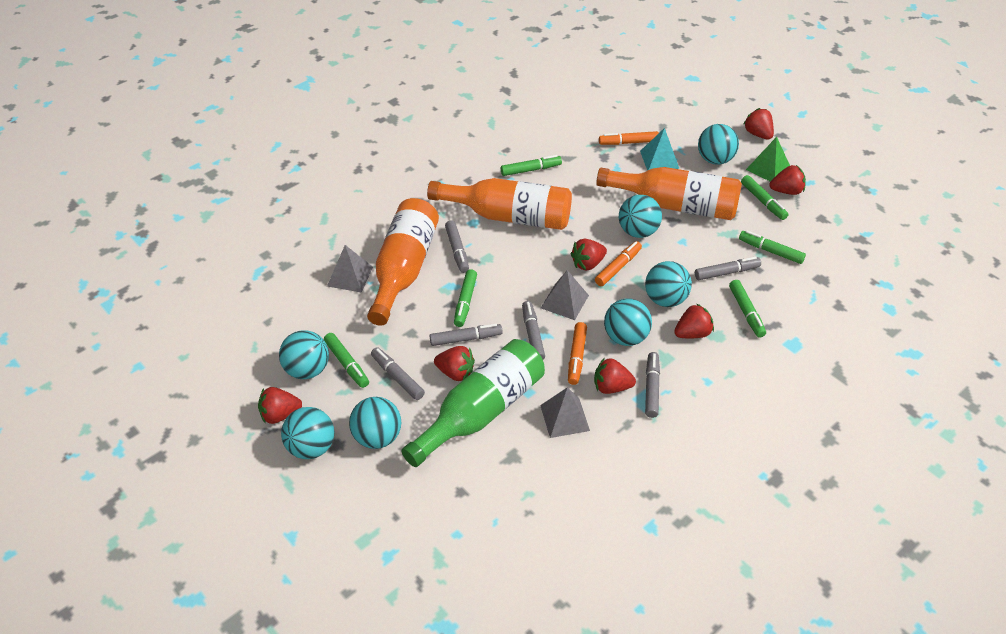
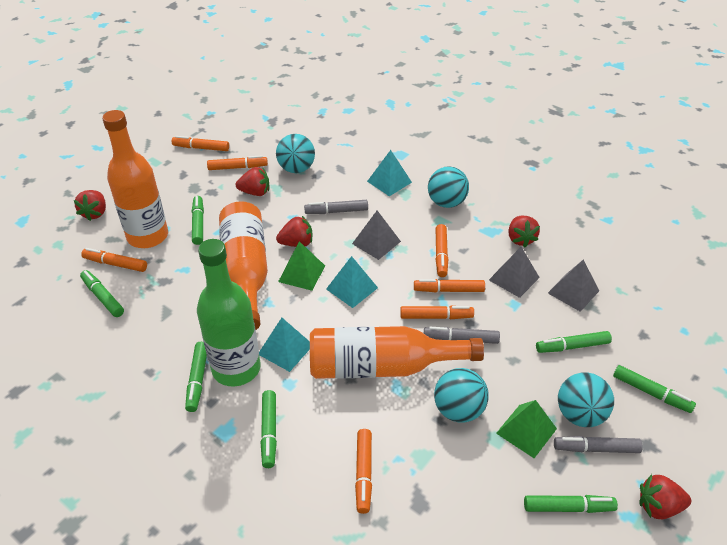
green marker: [324,333,369,388] [454,269,477,327] [501,155,562,176] [729,280,766,338] [739,231,806,264] [741,175,788,220] = 6 -> [80,270,124,317] [185,342,207,412] [192,196,204,245] [260,390,277,468] [524,495,618,513] [536,331,612,353] [613,365,696,413] = 7
green pyramid: [746,137,790,182] = 1 -> [278,241,325,291] [496,400,557,458] = 2
grey marker: [371,347,425,400] [430,324,503,346] [445,220,469,273] [522,301,545,360] [645,352,660,418] [695,256,761,280] = 6 -> [304,200,368,214] [424,327,500,344] [554,436,643,453] = 3
orange marker: [568,322,587,385] [595,241,642,286] [599,131,659,145] = 3 -> [81,248,147,272] [172,136,229,151] [207,155,268,170] [355,429,372,514] [400,306,474,319] [414,279,485,292] [436,224,448,277] = 7
red strawberry: [258,387,302,424] [434,346,475,381] [570,239,607,271] [594,357,636,394] [674,303,714,338] [743,108,774,140] [770,165,806,195] = 7 -> [74,190,106,221] [236,167,269,196] [276,216,312,247] [508,216,540,248] [640,474,691,519] = 5
turquoise ball: [279,330,329,379] [281,407,334,459] [349,397,401,449] [604,298,652,346] [619,195,662,238] [645,261,692,307] [698,124,739,165] = 7 -> [276,134,315,173] [428,166,469,208] [434,368,489,423] [558,372,614,427] = 4
turquoise pyramid: [640,128,679,171] = 1 -> [259,318,310,372] [326,256,378,308] [367,150,412,196] = 3

